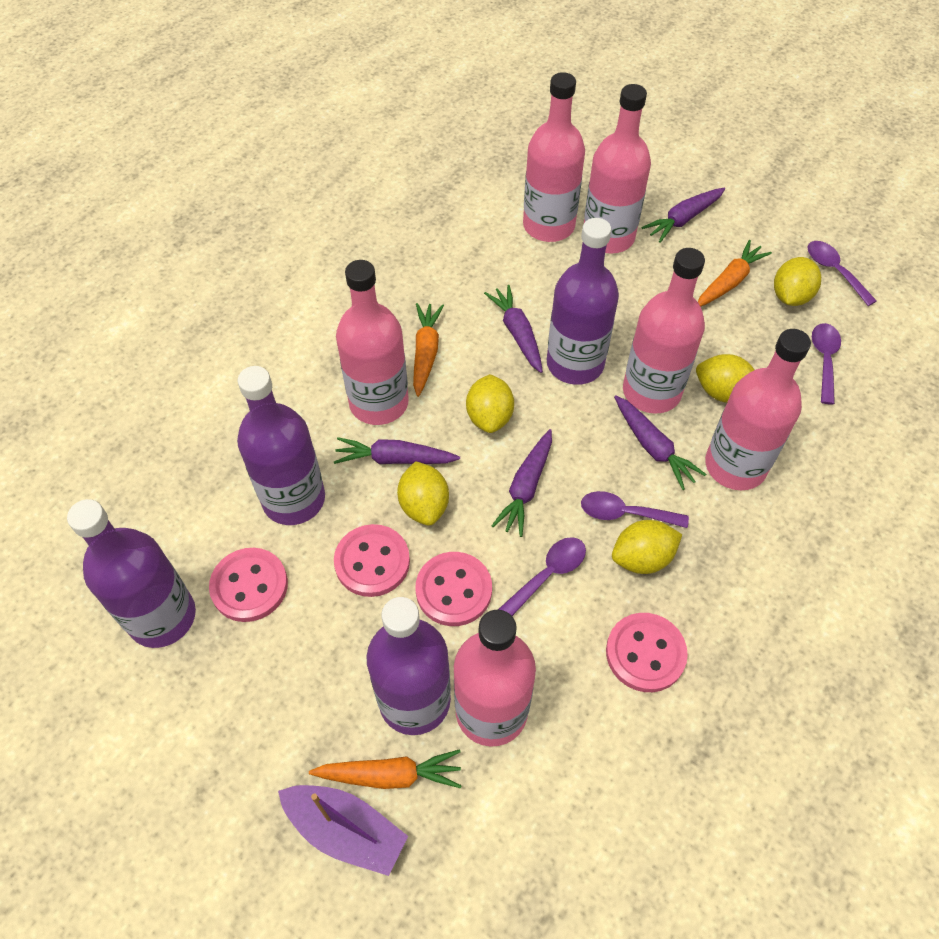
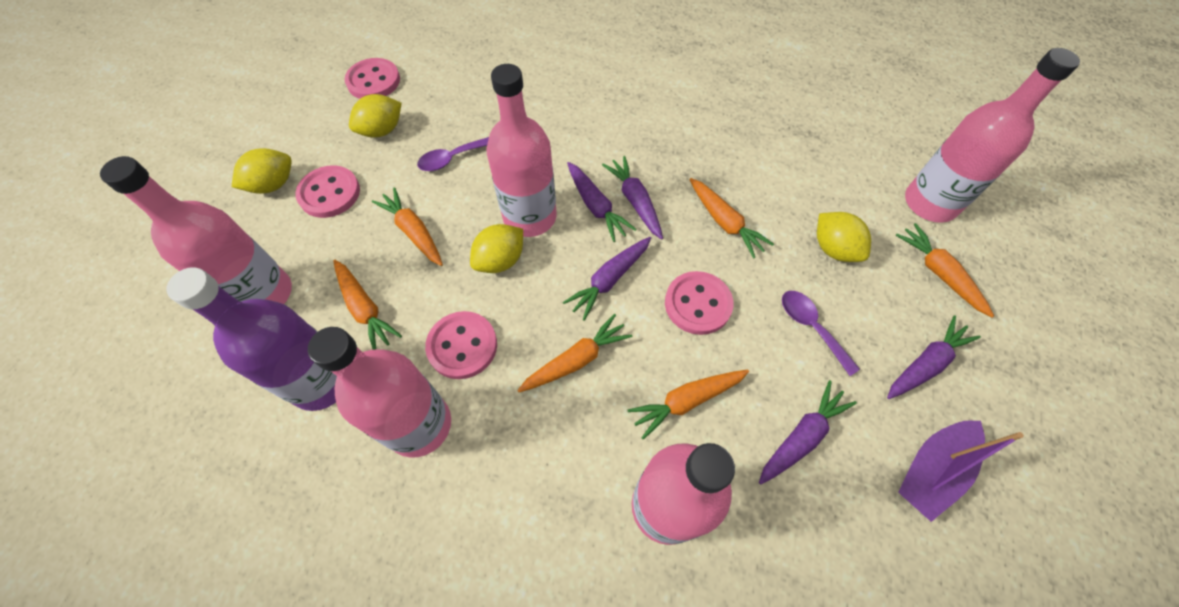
orange carrot: [309,749,462,789] [413,303,444,397] [698,240,772,307] = 3 -> [333,260,402,350] [372,188,443,266] [517,314,632,392] [628,370,749,440] [689,178,774,259] [895,223,994,318] = 6
pink bottle: [336,260,409,425] [454,610,536,747] [523,72,585,242] [584,84,651,253] [623,248,705,414] [705,329,811,490] = 6 -> [100,156,292,304] [308,327,451,458] [486,64,557,237] [632,443,735,545] [905,48,1080,223] = 5
purple bottle: [67,499,196,648] [237,366,325,525] [367,597,451,735] [547,218,619,385] = 4 -> [166,267,337,411] = 1
purple spoon: [498,537,586,616] [581,491,689,528] [807,241,877,306] [812,323,841,404] = 4 -> [417,137,489,171] [782,291,860,376] = 2
yellow lemon: [397,461,449,526] [466,374,514,433] [612,520,682,574] [696,354,754,403] [774,257,821,306] = 5 -> [232,148,292,194] [349,94,402,137] [470,224,523,273] [817,212,871,262] = 4

